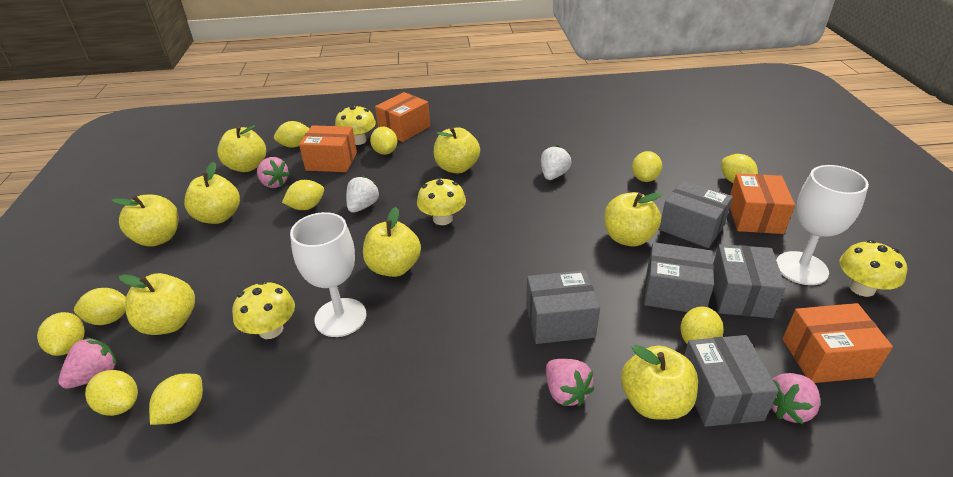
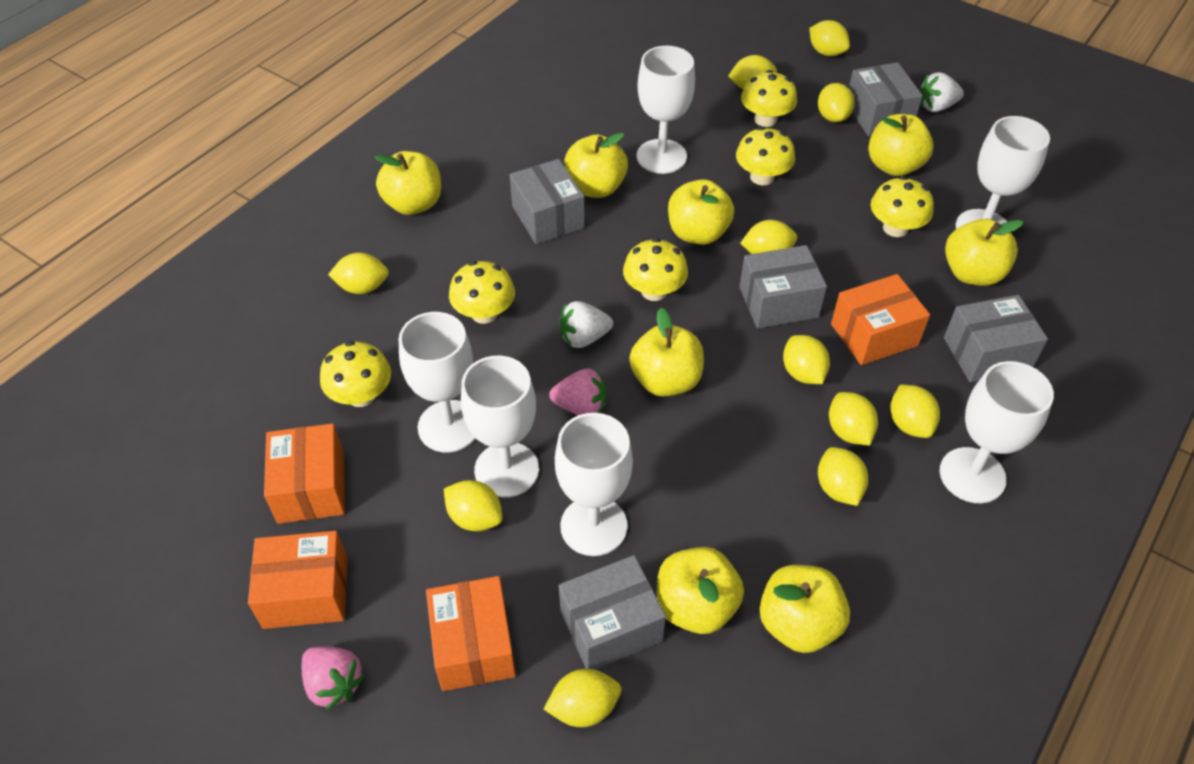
pink strawberry: [58,338,116,389] [257,157,290,188] [546,359,594,406] [771,373,820,424] = 4 -> [302,646,365,710] [549,368,606,415] = 2
white goblet: [290,212,366,337] [776,165,869,285] = 2 -> [399,312,476,452] [461,356,539,498] [555,413,633,556] [636,46,695,174] [939,361,1054,503] [956,116,1050,229] = 6
yellow lemon: [37,312,85,356] [74,288,126,325] [85,370,138,416] [149,374,203,425] [274,121,310,148] [282,180,324,210] [370,127,397,155] [632,151,662,182] [680,307,724,344] [721,154,758,183] = 10 -> [328,252,389,294] [444,480,503,531] [544,669,621,727] [728,55,777,89] [740,220,797,254] [783,335,830,384] [809,20,850,56] [818,83,855,122] [818,447,868,506] [829,392,878,445] [891,385,940,438] = 11
yellow mushroom: [232,281,295,339] [335,105,376,145] [417,177,466,225] [840,240,907,297] = 4 -> [320,341,391,407] [449,261,515,324] [623,238,688,301] [736,127,795,185] [741,70,797,127] [871,176,934,237] = 6

